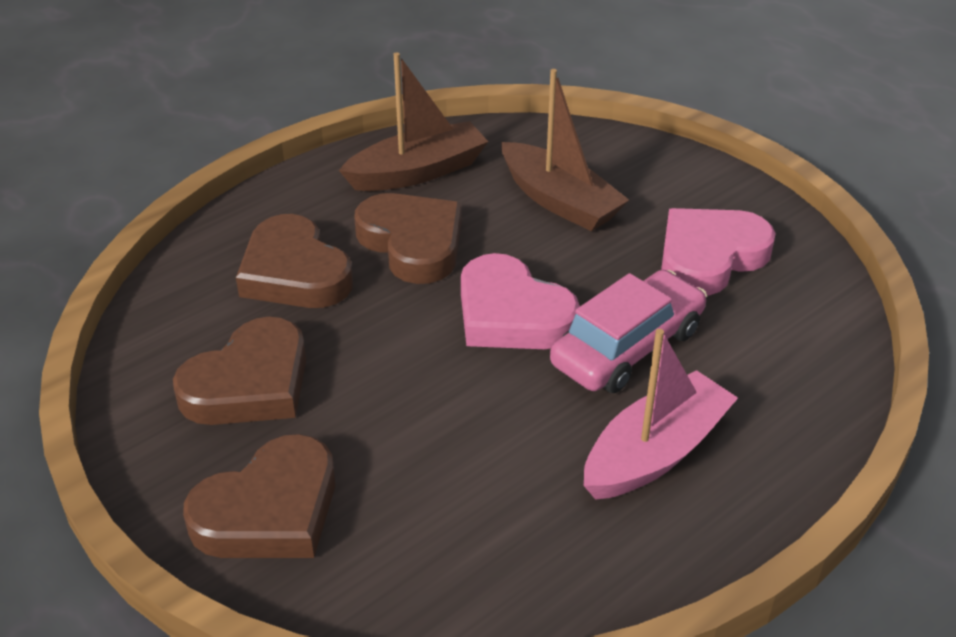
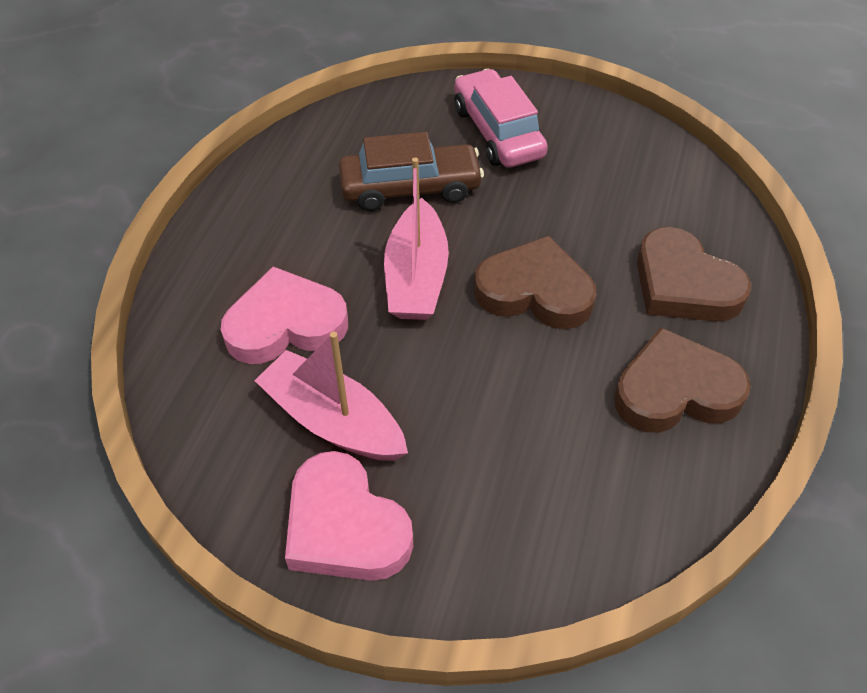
brown boat: [339,52,488,191] [501,69,629,231] = 2 -> none = 0
brown car: none = 0 -> [339,132,484,211] = 1
brown heart: [173,317,306,425] [183,434,335,558] [236,214,353,308] [354,193,462,284] = 4 -> [474,236,596,329] [614,327,751,433] [637,227,751,322] = 3
pink boat: [584,329,738,500] = 1 -> [255,332,408,461] [384,157,449,320] = 2

